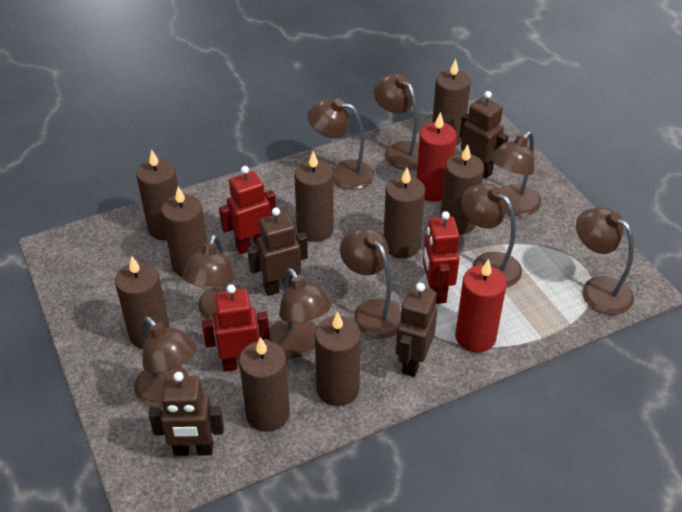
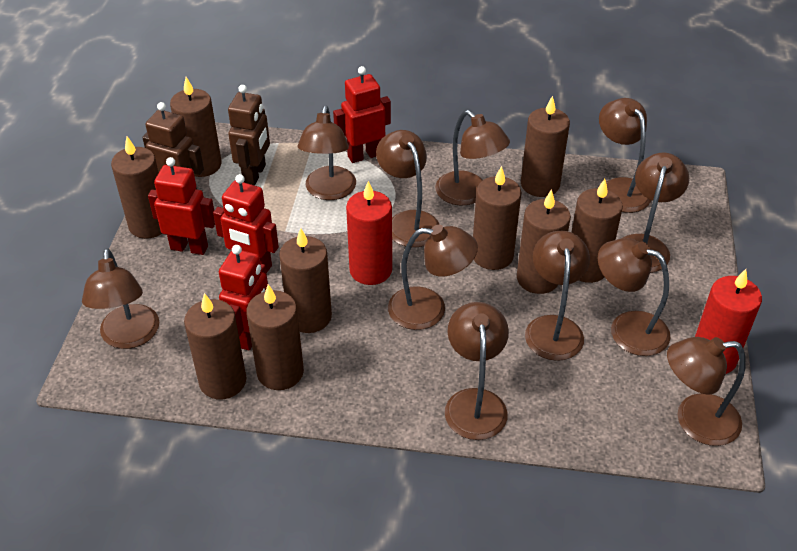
brown lamp: [134,317,196,407] [183,234,250,322] [267,268,332,358] [308,98,374,190] [340,228,401,339] [374,74,419,170] [461,184,522,288] [490,132,541,216] [576,208,634,315] = 9 -> [82,248,159,349] [298,106,356,200] [376,130,440,247] [388,225,478,330] [435,110,510,205] [445,302,509,440] [525,231,590,361] [598,238,671,356] [599,98,651,213] [621,152,689,273] [667,337,746,446] = 11
brown robot: [149,372,224,456] [247,207,308,296] [396,283,437,377] [460,91,509,179] = 4 -> [142,102,204,189] [228,85,270,185] = 2
red robot: [202,285,270,372] [219,166,276,254] [423,211,460,304] = 3 -> [148,157,215,255] [213,174,279,273] [219,245,268,351] [333,66,391,163] = 4

